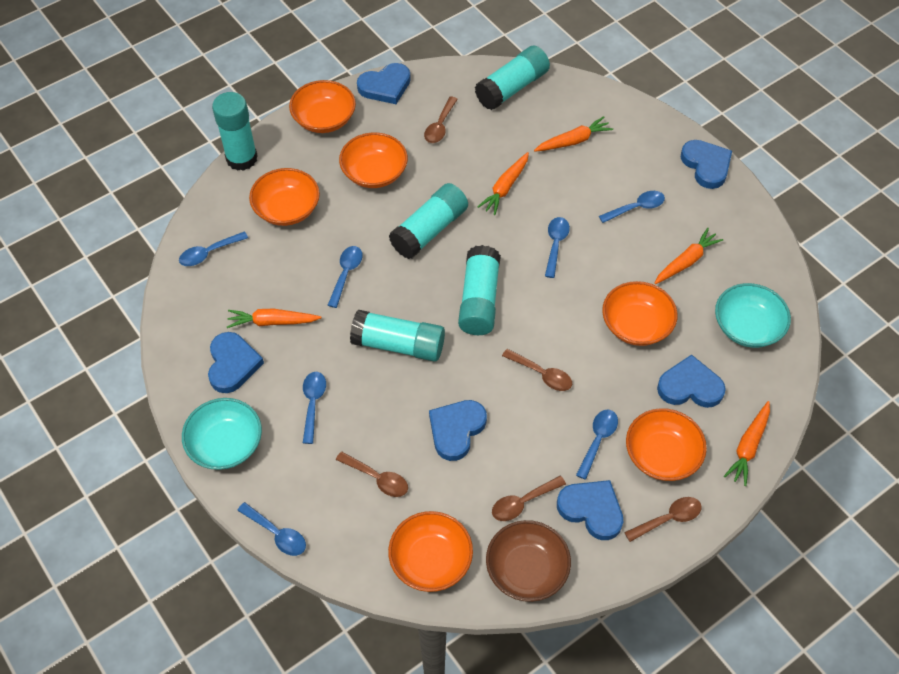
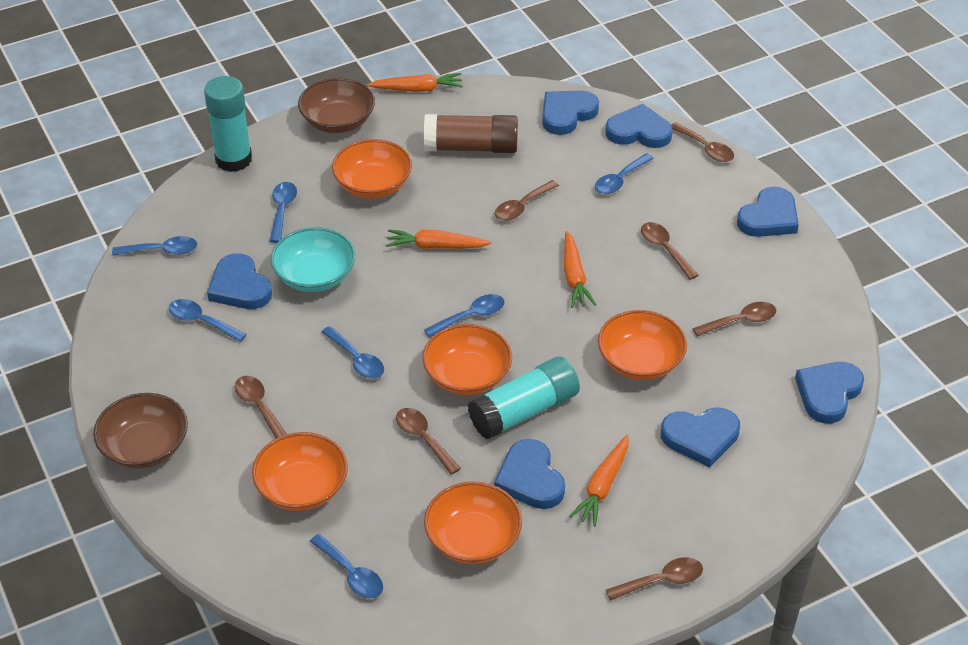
blue heart: [208,332,264,393] [357,63,411,104] [429,400,487,461] [557,480,623,540] [657,355,726,408] [680,140,732,189] = 6 -> [207,253,272,309] [494,439,565,509] [542,91,599,135] [605,104,673,148] [661,407,740,467] [737,187,799,237] [795,362,864,423] = 7
brown bowl: [486,520,571,602] = 1 -> [93,393,188,469] [298,78,375,133] = 2
brown glue stick: none = 0 -> [424,114,518,153] = 1
brown spoon: [336,451,408,497] [424,96,458,143] [492,476,566,521] [502,349,572,391] [624,497,702,542] = 5 -> [234,376,287,438] [396,408,461,475] [494,180,559,221] [606,557,703,601] [641,222,698,280] [671,122,734,162] [692,302,776,337] = 7
orange bowl: [249,168,320,226] [289,80,356,133] [339,133,408,188] [388,511,473,592] [602,281,678,346] [626,408,707,481] = 6 -> [252,432,348,511] [332,139,412,198] [423,324,512,395] [424,481,522,564] [598,310,687,380] = 5
orange carrot: [227,309,321,328] [478,152,529,215] [534,116,613,152] [654,228,723,284] [724,401,770,486] = 5 -> [367,73,463,92] [386,229,492,249] [564,231,596,308] [569,435,629,526] = 4
turquoise bowl: [182,398,262,470] [715,283,791,348] = 2 -> [270,227,355,292] = 1
turquoise glue stick: [212,92,258,171] [350,310,445,362] [389,183,468,259] [458,245,501,335] [475,45,550,110] = 5 -> [204,76,252,172] [468,356,580,439] = 2

